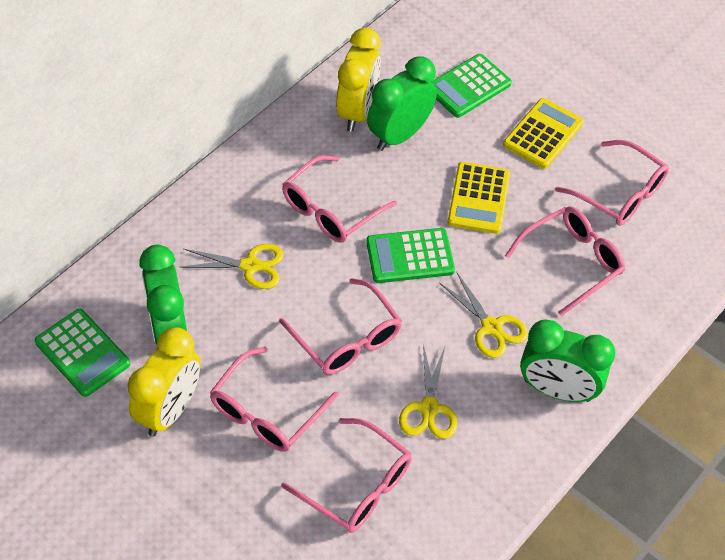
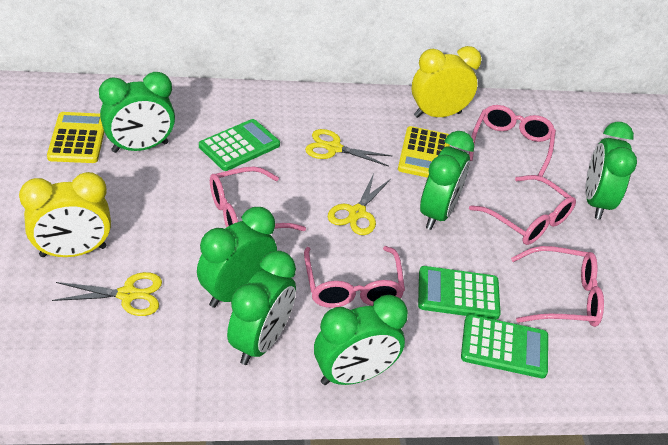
green clock: [139,245,187,344] [367,56,436,151] [520,319,615,402] = 3 -> [99,72,175,153] [197,207,277,308] [227,251,296,365] [314,295,408,385] [420,131,474,230] [586,122,637,220] = 6
pink glasses: [210,347,338,452] [279,278,402,375] [281,418,412,533] [282,155,397,243] [505,206,625,316] [555,140,669,226] = 6 -> [210,166,306,231] [304,246,405,308] [469,105,556,176] [469,175,576,245] [511,246,604,327] = 5

